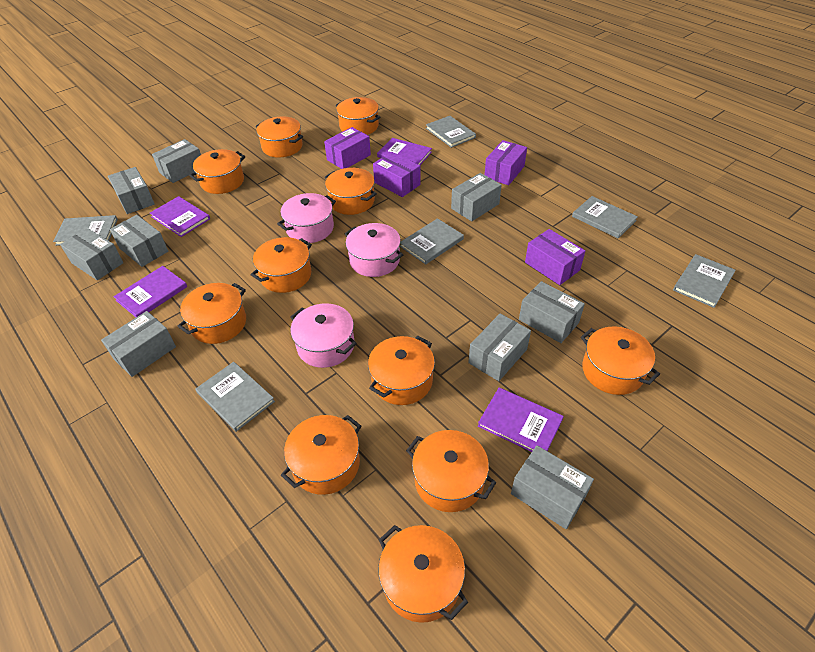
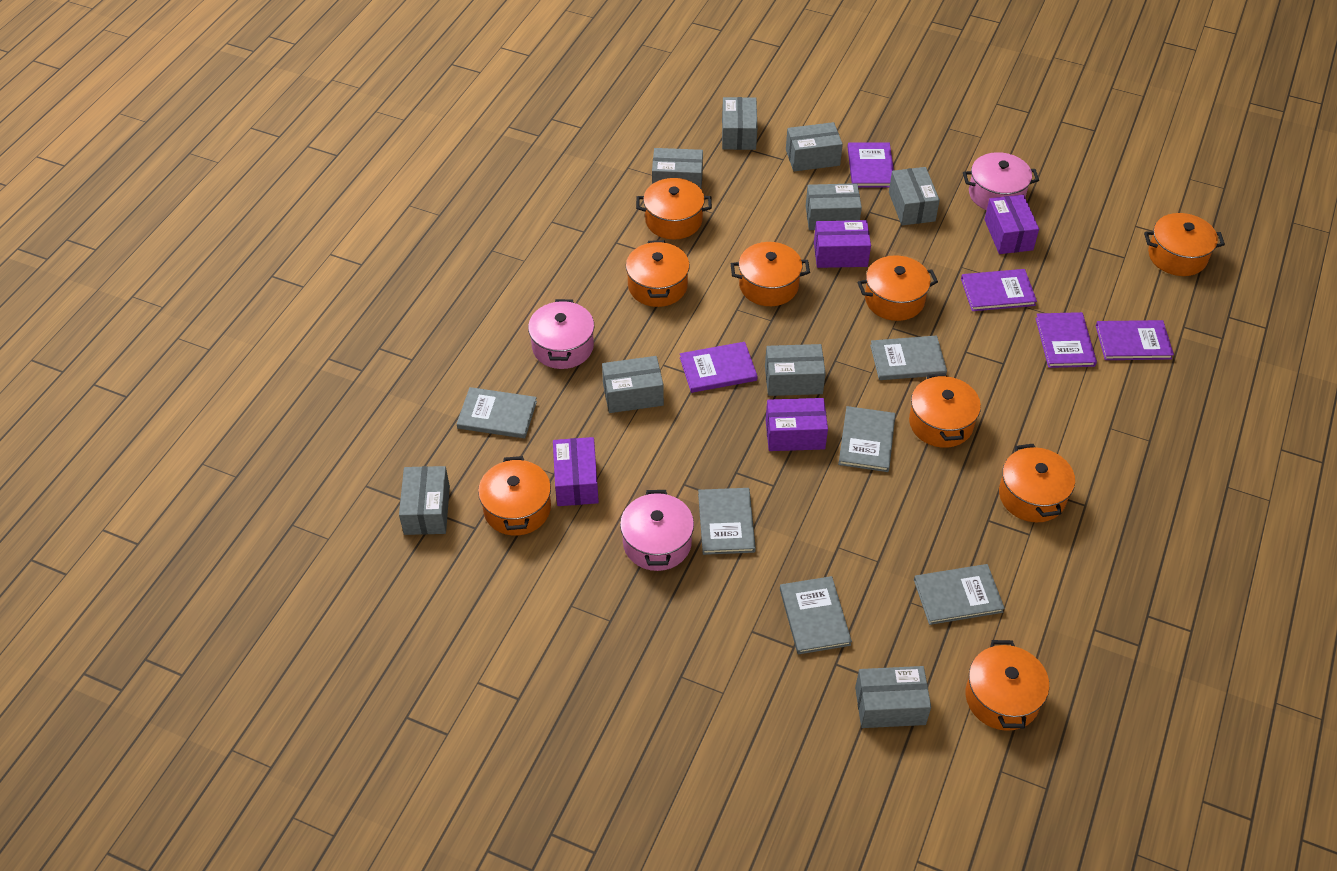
orange pot: [177,283,246,344] [189,149,245,194] [251,237,312,293] [256,116,303,158] [281,415,361,495] [325,168,377,215] [336,97,381,135] [368,336,435,405] [378,525,468,623] [406,430,496,512] [581,326,660,395] = 11 -> [478,456,551,536] [626,240,690,307] [636,178,712,239] [731,242,810,306] [857,255,938,321] [909,373,981,448] [966,640,1049,731] [999,444,1075,522] [1144,213,1225,276] = 9
purple book: [114,266,187,317] [150,196,210,237] [377,138,432,165] [478,388,564,452] = 4 -> [680,342,758,393] [847,142,894,188] [961,269,1037,311] [1035,312,1097,368] [1096,320,1174,360] = 5

